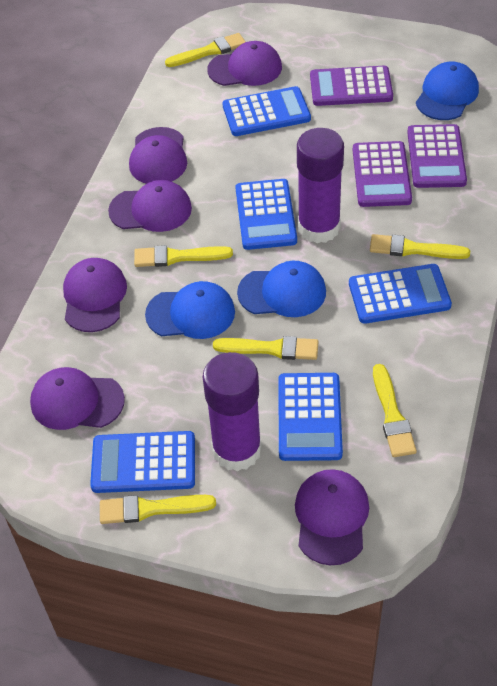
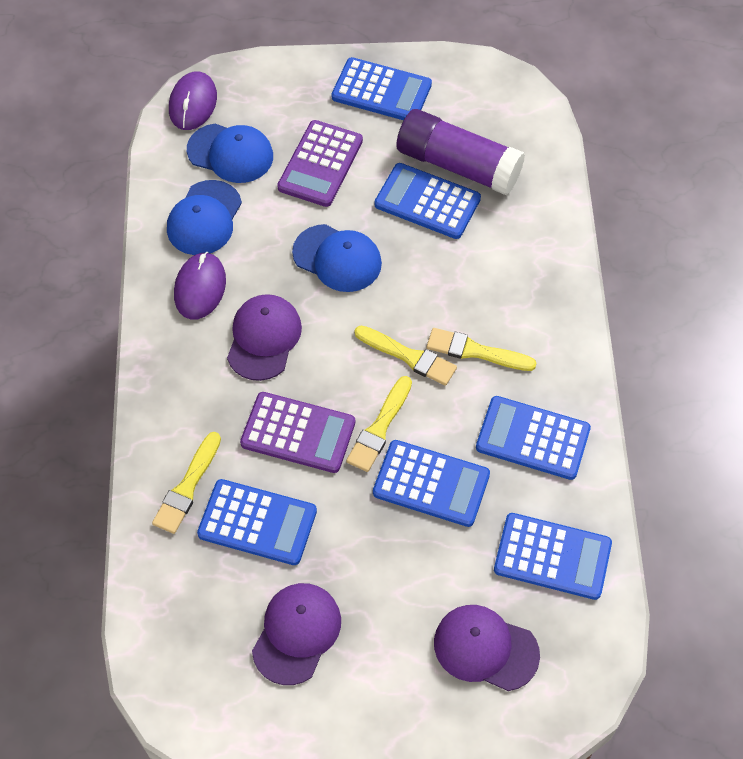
blue calculator: [90,431,195,493] [222,86,311,136] [236,179,297,250] [278,373,343,461] [349,264,452,324] = 5 -> [197,479,317,565] [332,57,432,120] [373,440,490,527] [375,163,481,239] [476,396,591,480] [494,513,612,600] = 6
purple calculator: [310,66,393,106] [353,141,412,207] [407,124,467,188] = 3 -> [240,392,355,473] [277,120,363,207] = 2
purple cap: [30,367,125,430] [63,258,127,332] [108,180,192,232] [129,127,187,184] [207,41,282,86] [295,469,369,565] = 6 -> [227,294,302,381] [252,583,341,685] [434,605,540,691] = 3
purple glue stick: [203,352,262,472] [297,128,344,243] = 2 -> [396,109,525,195] = 1
purple mouse: none = 0 -> [169,71,217,130] [174,252,226,320] = 2
yellow brush: [100,495,216,524] [134,245,233,267] [165,33,246,67] [213,336,319,360] [370,234,470,259] [373,364,417,457] = 6 -> [152,432,221,534] [346,376,412,472] [354,326,457,386] [427,328,537,371] = 4

